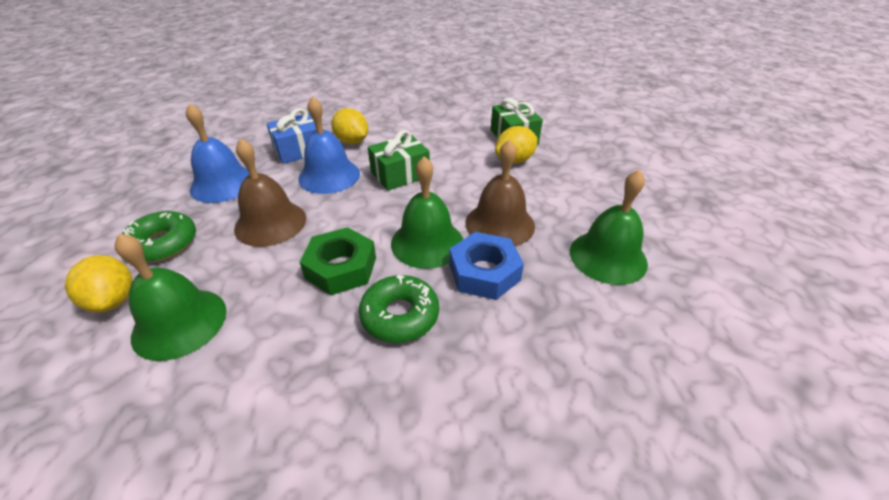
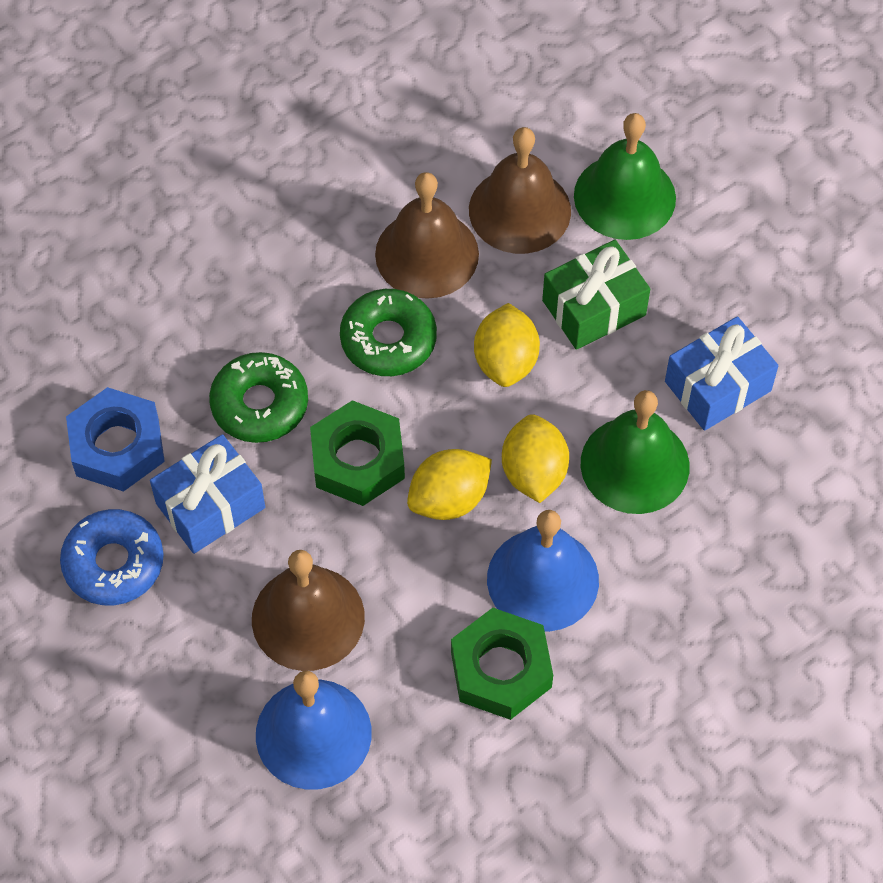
blue donut: none = 0 -> [60,509,164,605] = 1
blue gift: [266,108,316,164] = 1 -> [150,434,265,554] [665,316,778,431] = 2
brown bell: [234,138,306,247] [465,139,535,246] = 2 -> [252,550,365,671] [375,172,479,299] [469,127,571,254] = 3
green bell: [114,233,227,361] [391,156,463,269] [570,169,648,285] = 3 -> [574,113,676,240] [581,390,689,514] = 2
green gift: [368,130,430,191] [491,98,543,144] = 2 -> [542,240,650,350] = 1
green nut: [300,227,376,295] = 1 -> [310,400,405,506] [451,608,553,720] = 2

